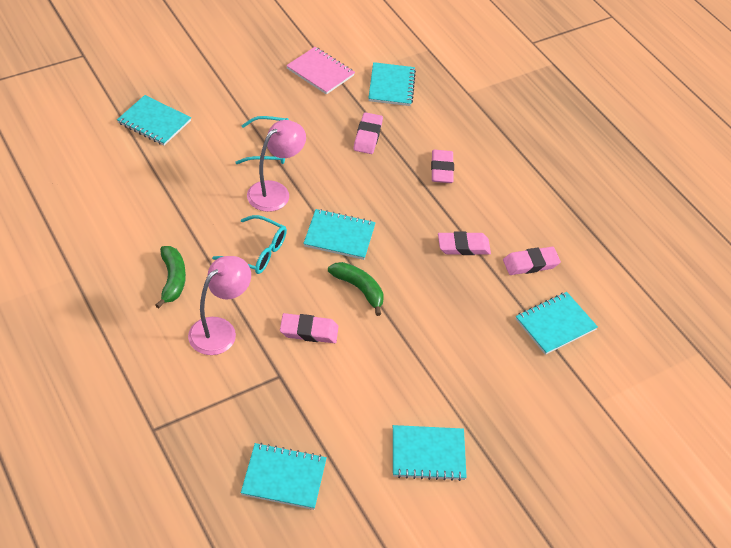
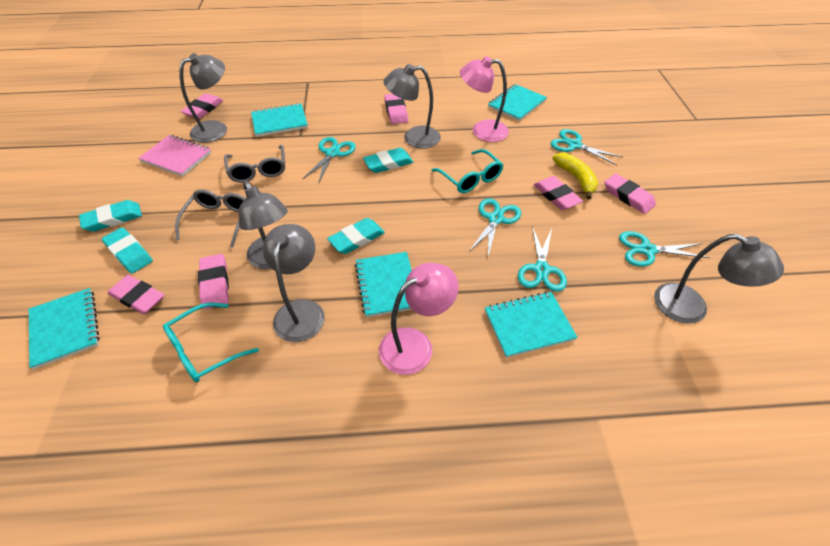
green banana: [155,246,186,308] [328,262,384,316] = 2 -> none = 0
grey glasses: none = 0 -> [175,189,246,248] [224,145,285,183] = 2
grey lamp: none = 0 -> [179,53,227,143] [239,181,288,269] [263,224,325,342] [384,64,441,149] [654,234,784,324] = 5
pink eraser: [280,313,339,343] [353,112,383,154] [431,150,454,183] [438,232,491,255] [503,247,561,275] = 5 -> [108,275,164,314] [181,93,223,119] [198,254,229,309] [384,94,408,124] [534,176,583,210] [604,174,656,214] = 6
turquoise eraser: none = 0 -> [79,200,142,232] [102,227,153,273] [327,218,385,254] [363,148,413,173] = 4
turquoise notebook: [117,95,191,146] [241,443,327,510] [303,209,376,260] [368,62,416,106] [393,425,467,481] [516,292,598,355] = 6 -> [29,288,100,369] [251,103,308,137] [355,252,412,317] [485,292,578,358] [488,84,547,121] = 5
turquoise scissors: none = 0 -> [302,137,356,184] [469,198,521,256] [518,226,567,292] [551,129,623,165] [619,231,710,267] = 5
yellow banana: none = 0 -> [552,153,598,200] = 1

